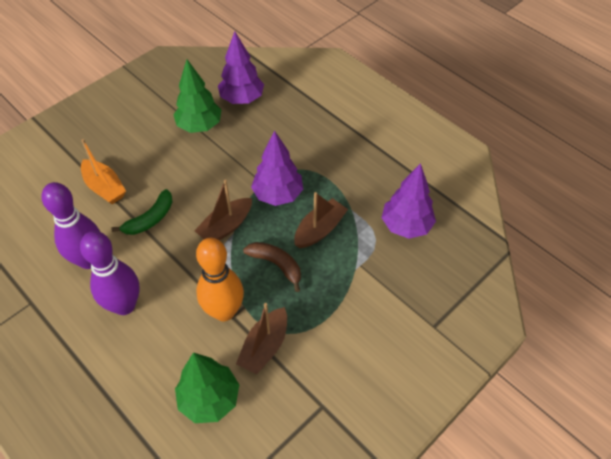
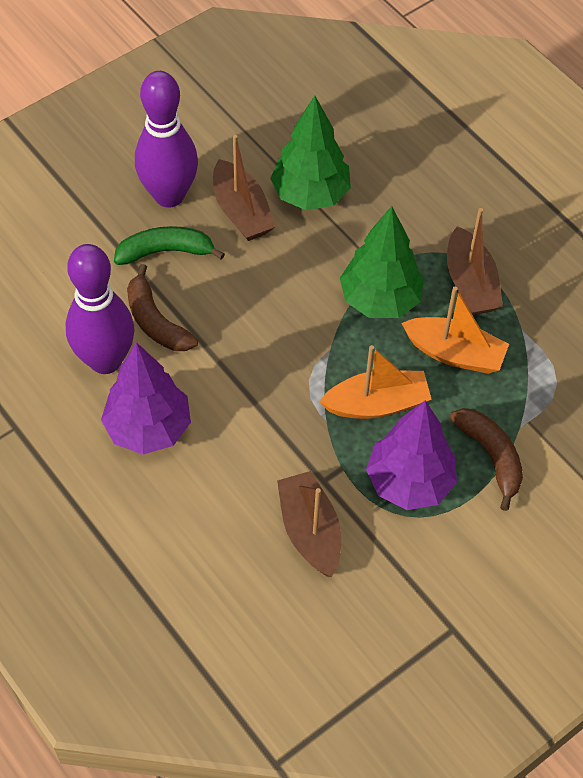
brown banana: [243,242,301,292] = 1 -> [127,264,198,351] [450,408,523,511] = 2
orange boat: [81,139,126,204] = 1 -> [319,345,432,419] [401,287,509,374] = 2
orange bowling pin: [196,238,244,321] = 1 -> none = 0
purple tree: [218,31,264,104] [251,130,303,206] [382,163,436,239] = 3 -> [101,342,191,454] [366,400,457,510] = 2

